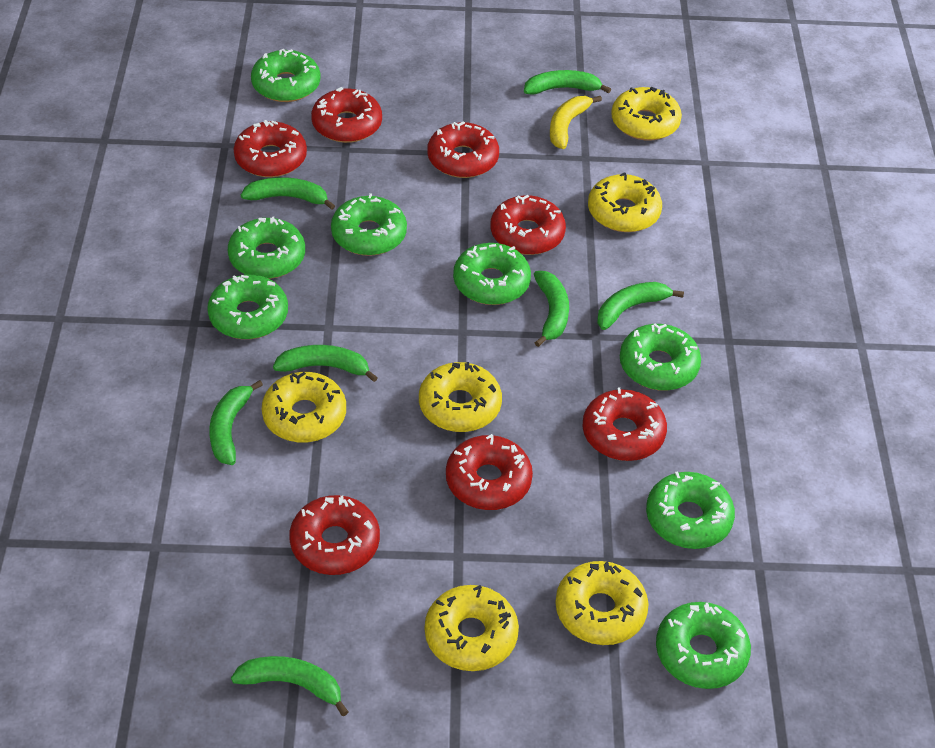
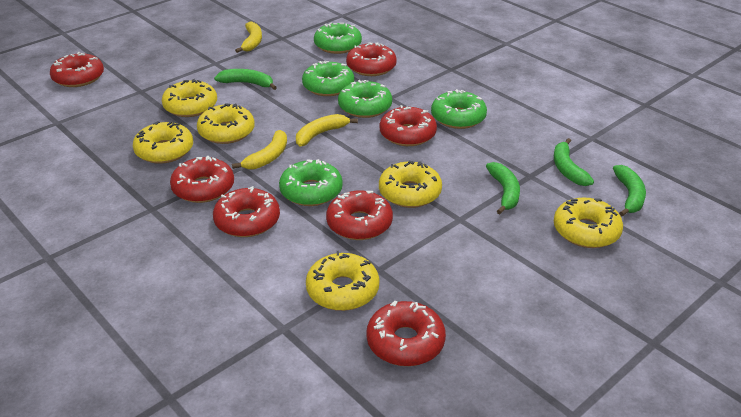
green banana: [209,380,263,465] [231,656,348,717] [241,177,335,210] [273,345,378,382] [524,70,611,95] [534,271,569,347] [597,282,684,330] = 7 -> [214,69,277,90] [486,162,520,214] [554,138,594,186] [613,165,646,216] = 4
green donut: [207,275,288,339] [228,217,305,279] [251,49,320,102] [331,193,407,256] [453,243,531,305] [620,323,701,391] [646,471,735,549] [656,602,751,689] = 8 -> [279,159,343,206] [302,61,354,96] [314,23,362,54] [338,80,392,118] [431,89,487,129] = 5
yellow banana: [550,96,602,149] = 1 -> [232,130,287,169] [235,22,262,53] [296,114,358,147] = 3

